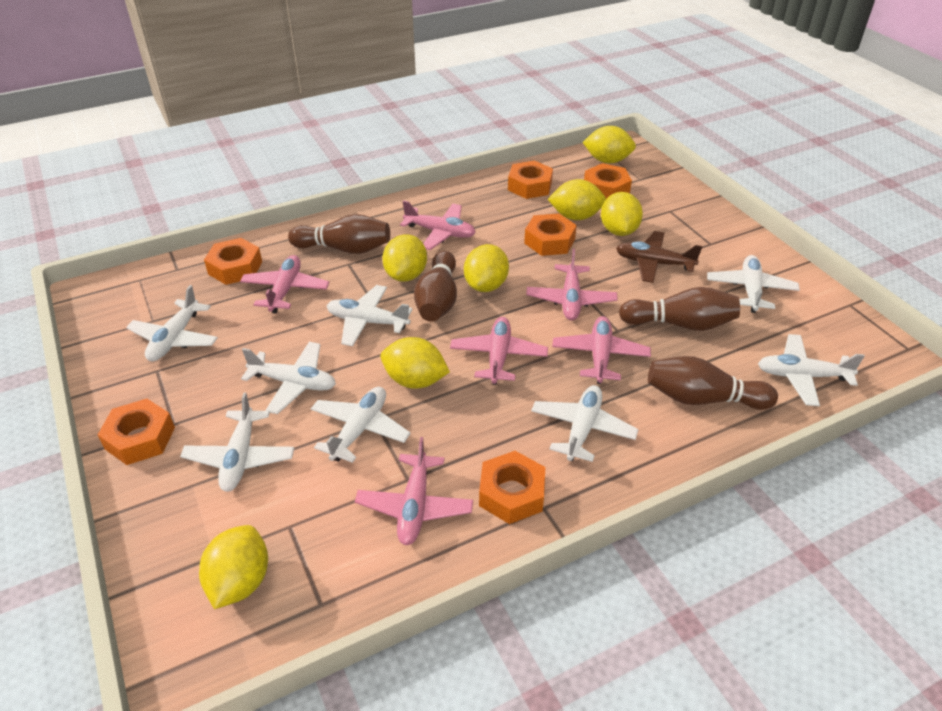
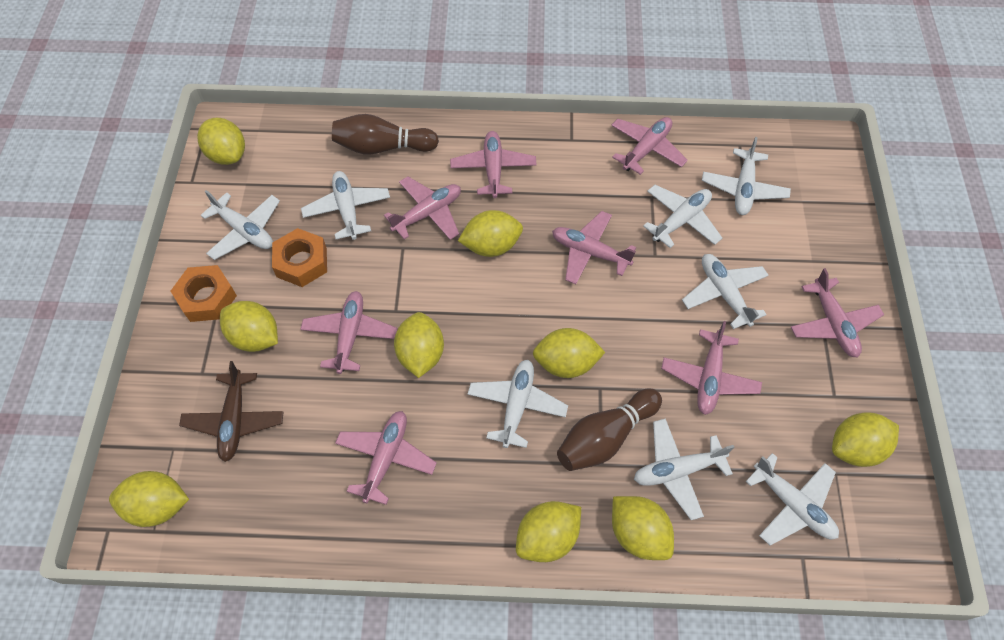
brown bowling pin: [288,214,390,254] [414,251,457,322] [619,287,740,331] [648,356,778,410] = 4 -> [332,114,439,154] [557,388,662,471] = 2
orange nut: [98,399,175,465] [204,238,262,285] [479,451,545,524] [508,160,553,199] [524,213,577,256] [584,163,632,199] = 6 -> [171,265,237,322] [272,228,327,287] = 2
pink plane: [240,255,330,313] [355,437,473,545] [400,200,476,250] [450,317,548,385] [526,249,618,320] [552,316,651,384] = 6 -> [300,291,398,374] [335,411,437,505] [384,176,461,240] [450,131,537,198] [552,211,636,284] [611,117,688,175] [661,321,762,415] [791,268,884,358] = 8
yellow lemon: [199,525,268,609] [381,337,450,389] [382,234,427,282] [464,244,509,292] [548,179,606,220] [583,126,636,163] [601,192,643,236] = 7 -> [109,471,189,527] [197,118,245,165] [220,301,278,352] [394,312,444,378] [458,210,523,257] [516,501,581,562] [533,328,605,378] [612,496,674,560] [832,412,899,467] = 9

